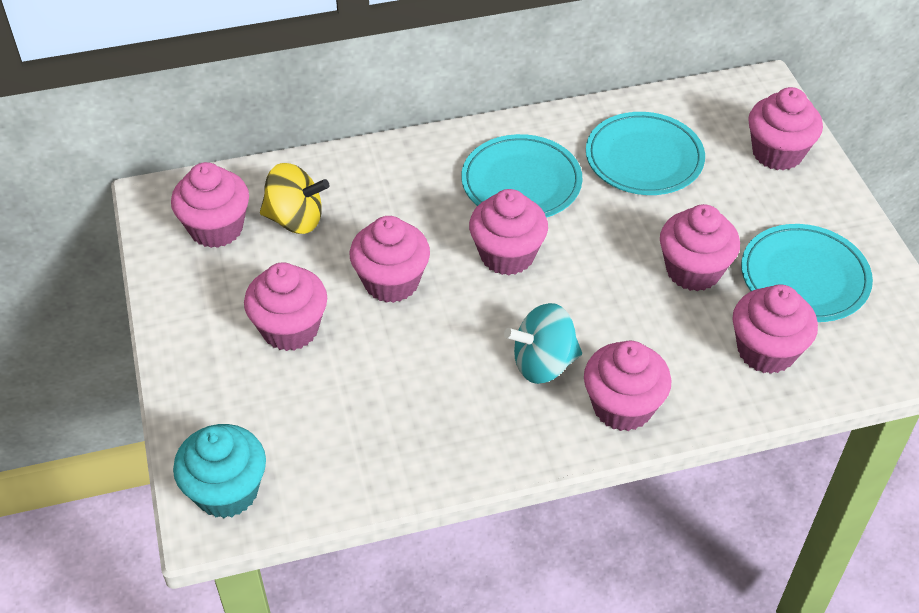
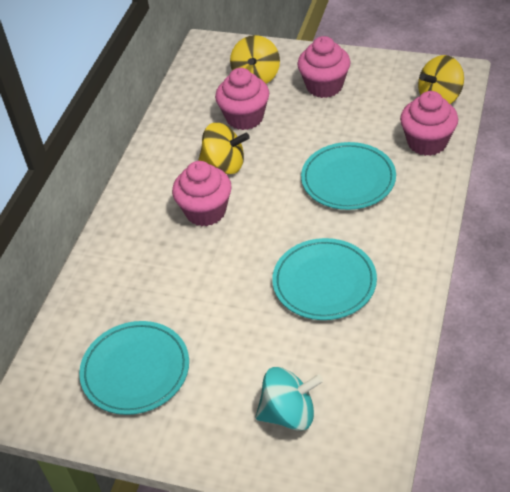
pink cupcake: [171,162,249,248] [244,262,327,351] [350,216,430,303] [469,189,548,275] [584,341,672,431] [660,204,740,291] [732,285,818,374] [748,87,823,171] = 8 -> [172,161,232,226] [215,68,269,130] [297,36,351,98] [400,91,458,156] = 4
turquoise cupcake: [173,424,266,518] = 1 -> none = 0
yellow spinning top: [260,163,329,234] = 1 -> [199,123,250,174] [230,35,280,84] [418,55,464,104] = 3

